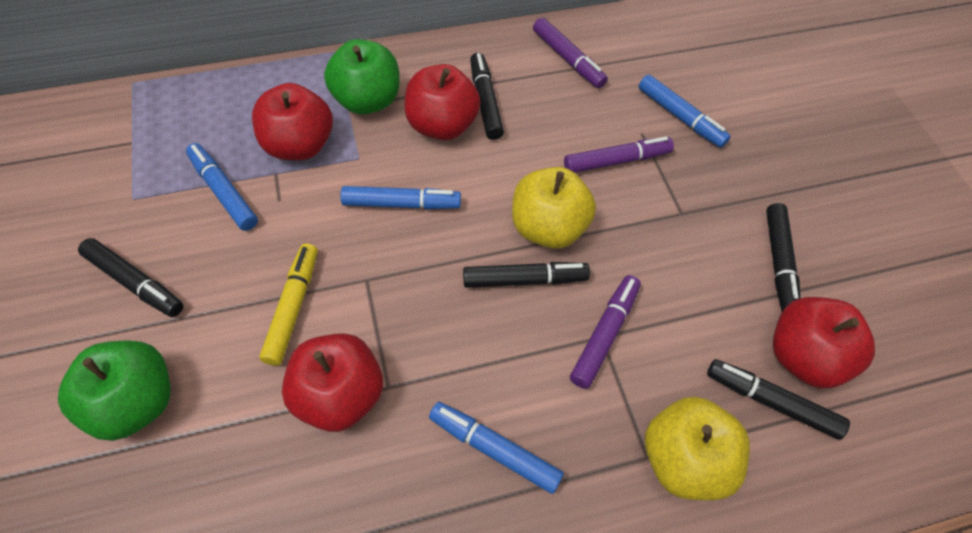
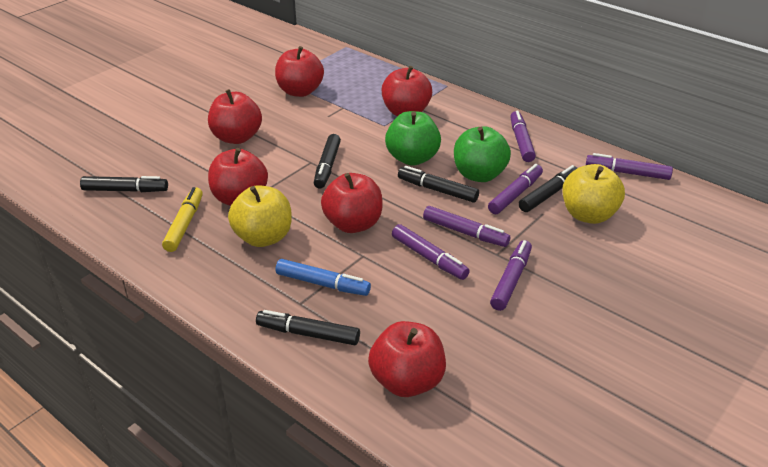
blue marker: [186,143,258,231] [340,186,461,210] [429,402,564,494] [639,75,731,148] = 4 -> [276,259,371,296] = 1
purple marker: [533,18,608,88] [564,137,674,173] [570,275,641,389] = 3 -> [392,224,470,280] [423,206,510,247] [488,164,543,214] [490,240,532,311] [510,110,536,162] [586,153,673,180] = 6
red apple: [252,83,333,160] [282,333,383,432] [405,64,481,140] [773,297,875,388] = 4 -> [208,89,262,144] [208,148,268,206] [275,46,324,97] [321,173,383,233] [368,321,446,397] [381,66,432,116] = 6

